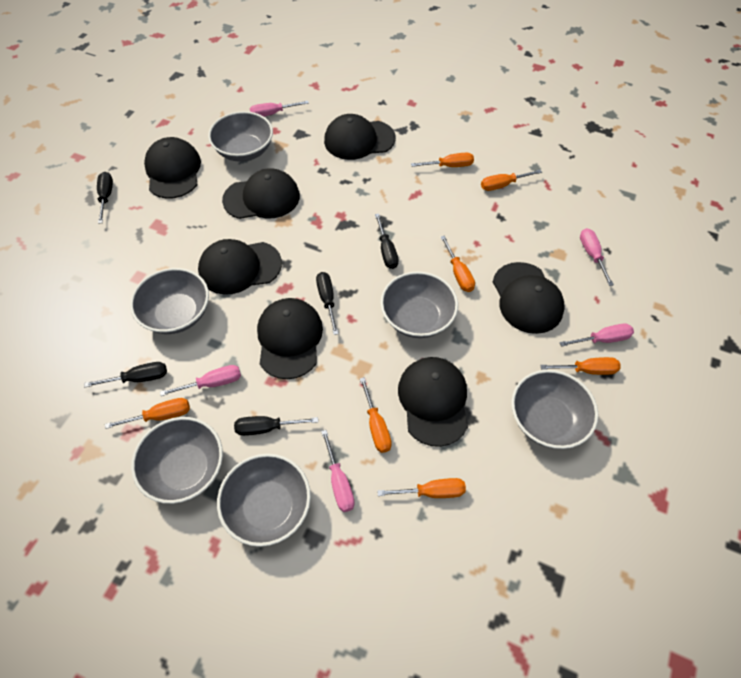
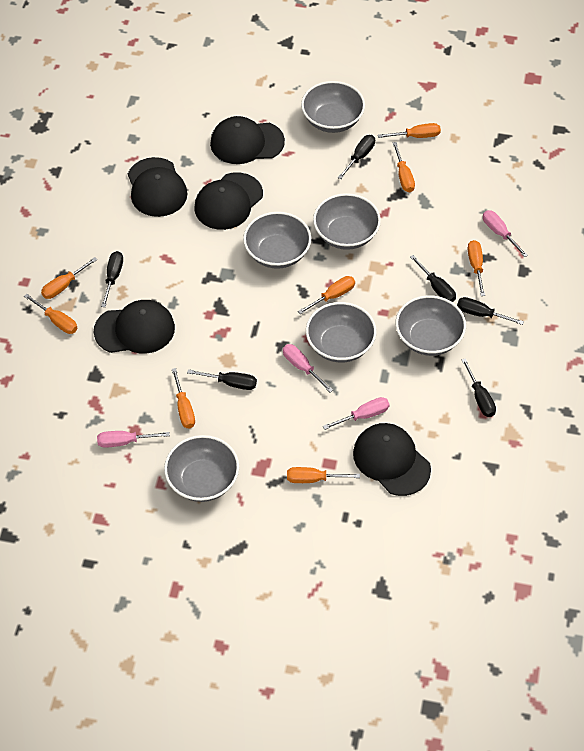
black cap: [144,137,201,199] [198,239,282,295] [222,168,300,219] [257,298,323,379] [324,114,396,160] [398,357,468,447] [493,262,565,334] = 7 -> [94,300,175,353] [128,157,187,217] [194,172,263,230] [210,116,285,164] [353,423,431,496] = 5
black screwdriver: [84,362,167,387] [97,172,113,224] [234,416,318,436] [316,272,338,335] [375,214,399,269] = 5 -> [101,251,123,307] [187,369,257,390] [338,135,375,179] [410,255,456,302] [457,297,524,325] [461,358,496,417] = 6
orange screwdriver: [105,398,190,429] [360,377,392,453] [377,478,466,498] [411,153,474,167] [441,236,475,292] [481,170,542,191] [540,357,621,375] = 7 -> [24,294,78,334] [41,257,97,299] [172,368,195,428] [287,467,360,483] [298,276,355,314] [378,123,441,138] [392,142,415,192] [468,240,485,296] = 8
pink screwdriver: [160,365,241,396] [250,101,309,117] [321,430,355,512] [560,323,634,347] [580,228,614,286] = 5 -> [97,431,170,448] [283,344,333,392] [323,397,389,430] [483,210,528,257] = 4

